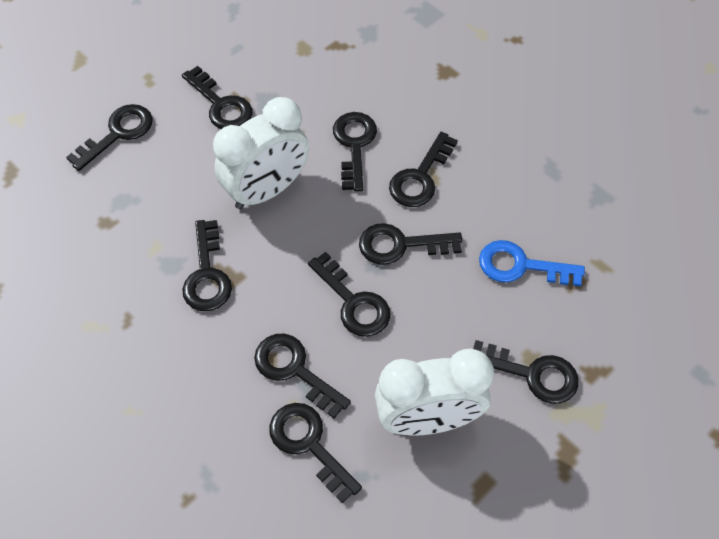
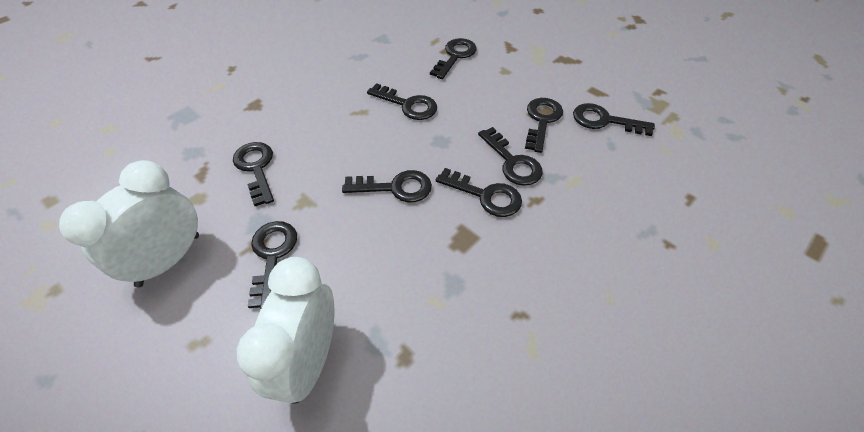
black key: [66,104,153,171] [182,66,253,129] [182,220,232,311] [254,334,351,418] [269,403,362,503] [308,252,391,337] [333,112,377,191] [359,223,462,265] [389,132,458,207] [473,340,579,404] = 10 -> [233,142,274,206] [247,221,297,308] [342,170,432,203] [367,83,437,120] [430,38,477,79] [436,168,522,217] [478,127,543,186] [525,98,563,153] [573,103,655,136] = 9
blue key: [479,240,585,287] = 1 -> none = 0

